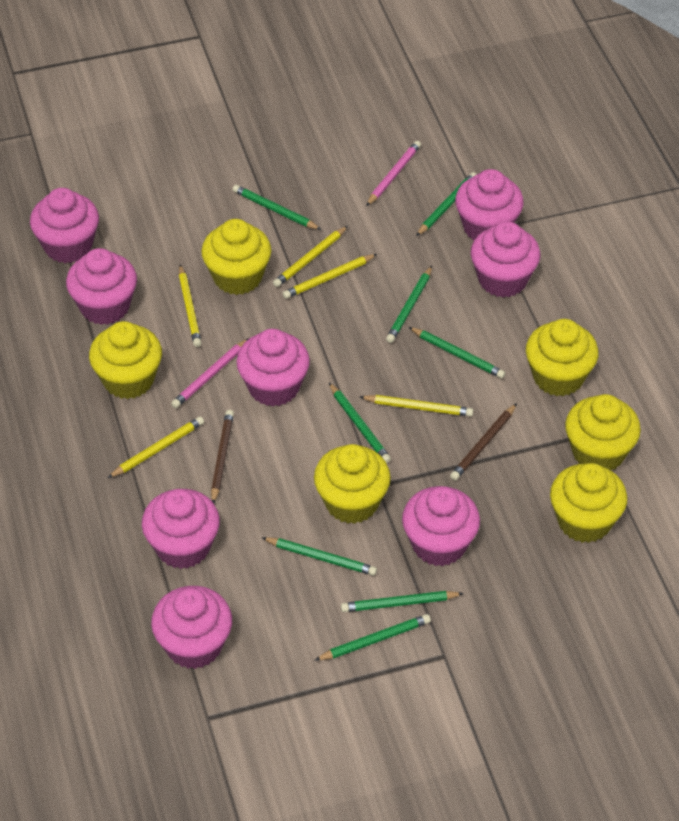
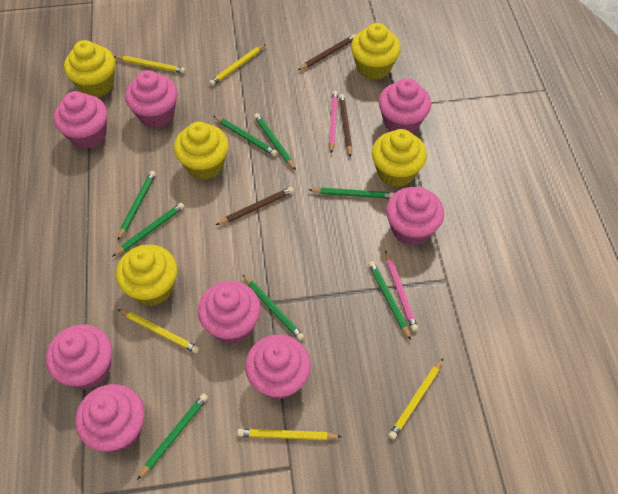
brown pencil: [211,410,234,503] [450,403,517,481] = 2 -> [216,187,294,225] [297,34,356,71] [339,94,352,157] = 3
yellow cupcake: [89,321,162,399] [201,219,271,295] [314,444,391,524] [526,319,599,396] [550,463,627,543] [565,394,641,470] = 6 -> [64,40,115,97] [116,245,177,306] [174,122,229,180] [351,23,401,80] [372,129,427,187] = 5

